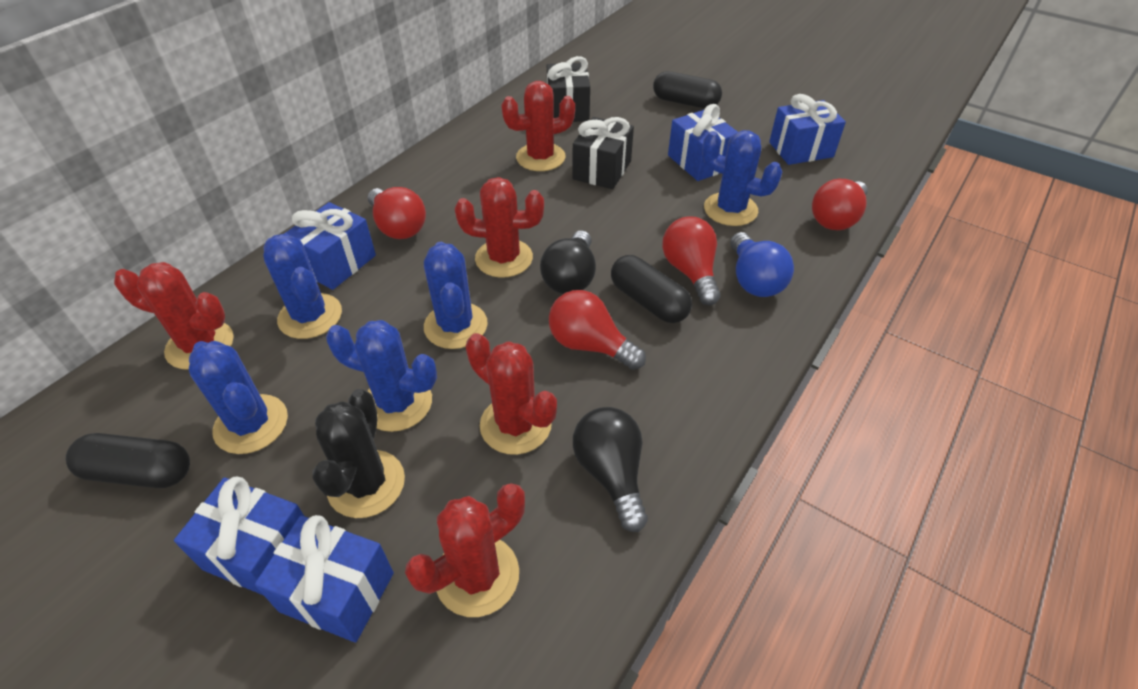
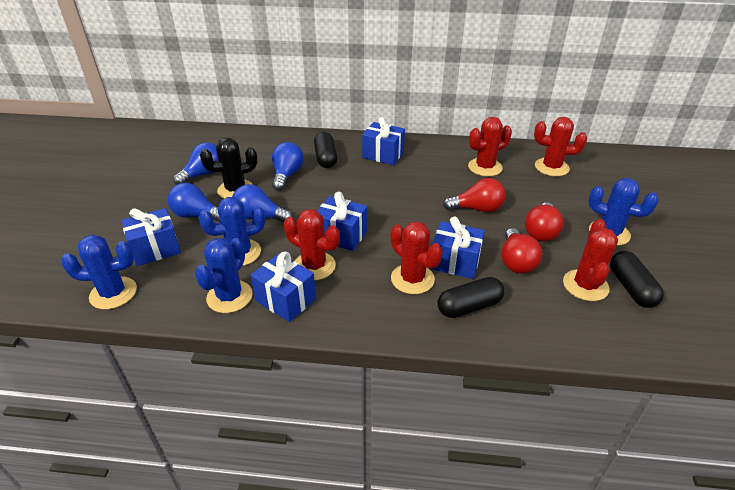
black gift: [547,56,590,122] [572,117,634,189] = 2 -> none = 0
black light bulb: [540,230,596,294] [573,407,648,532] = 2 -> none = 0
blue cactus: [189,341,288,454] [263,233,342,339] [326,320,437,432] [424,242,487,349] [702,130,782,226] = 5 -> [61,235,137,309] [195,238,253,313] [198,197,265,266] [588,178,659,246] = 4
blue light bulb: [730,232,794,297] = 1 -> [167,183,220,222] [173,142,218,185] [232,184,293,222] [272,142,304,191] = 4
red light bulb: [368,187,426,239] [549,290,646,370] [662,216,721,305] [812,179,868,230] = 4 -> [443,178,506,212] [501,228,542,274] [525,202,564,242] = 3

